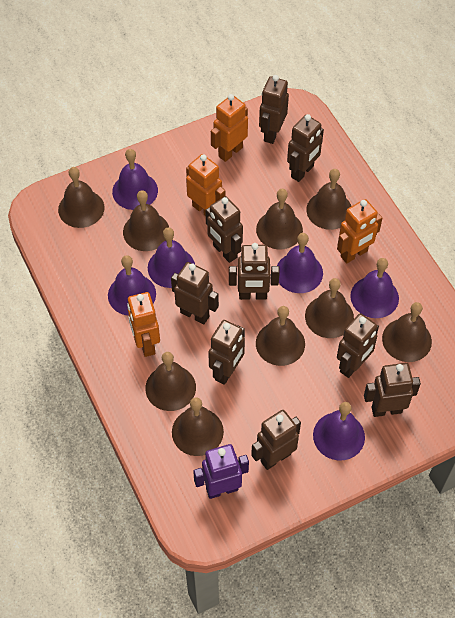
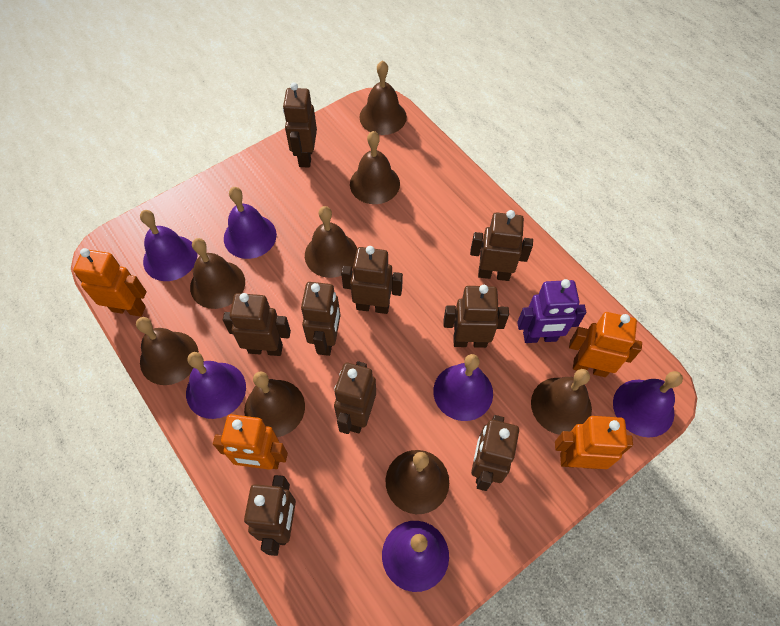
brown bell: [58,167,104,228] [123,190,169,251] [145,352,196,411] [172,397,224,456] [256,189,303,249] [256,306,305,366] [305,278,354,338] [306,169,351,230] [382,302,432,362] = 9 -> [136,317,199,385] [190,238,245,309] [244,372,305,437] [305,206,357,278] [350,131,400,204] [359,60,407,135] [385,450,449,514] [531,369,592,435] = 8

